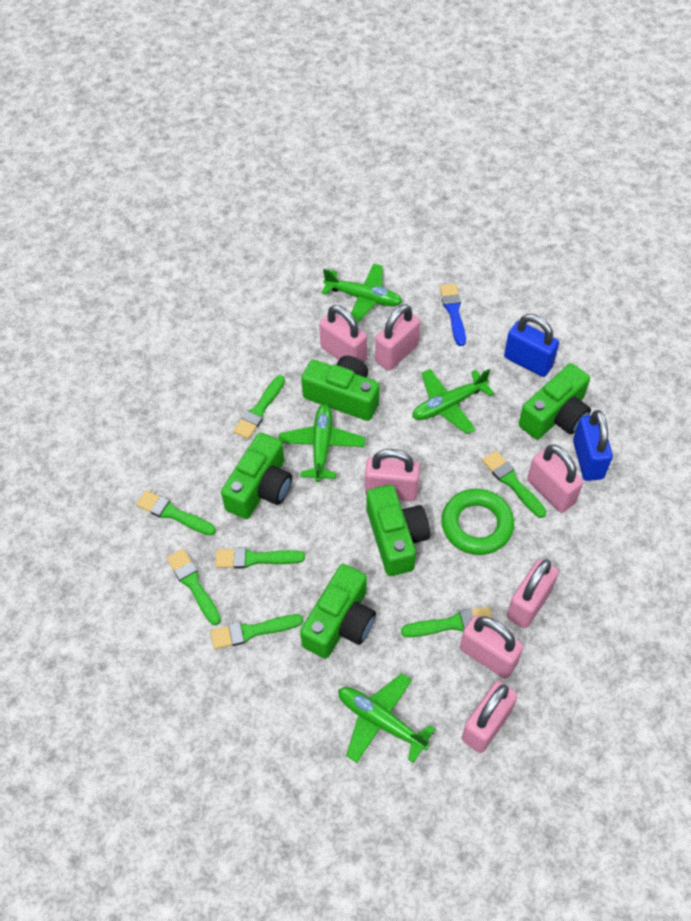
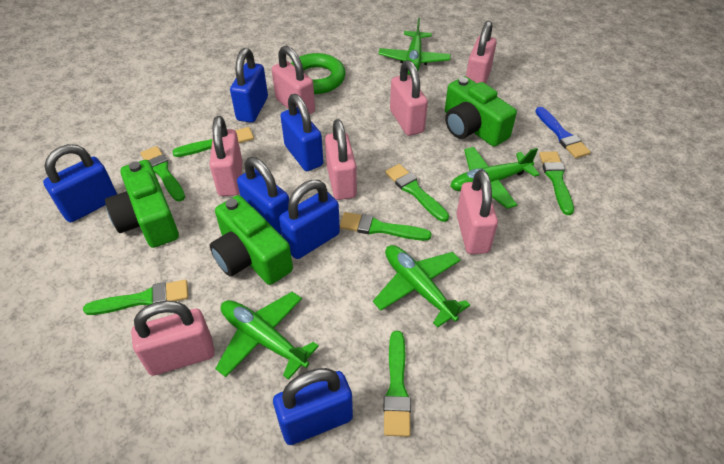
blue padlock: [504,314,559,377] [573,410,613,481] = 2 -> [43,144,117,222] [230,48,268,123] [237,157,289,235] [273,368,353,445] [279,180,340,259] [281,94,323,171] = 6
green camera: [221,432,292,519] [300,564,376,659] [301,356,380,421] [366,485,430,576] [519,363,591,440] = 5 -> [105,160,179,248] [210,195,293,285] [445,76,517,147] = 3

